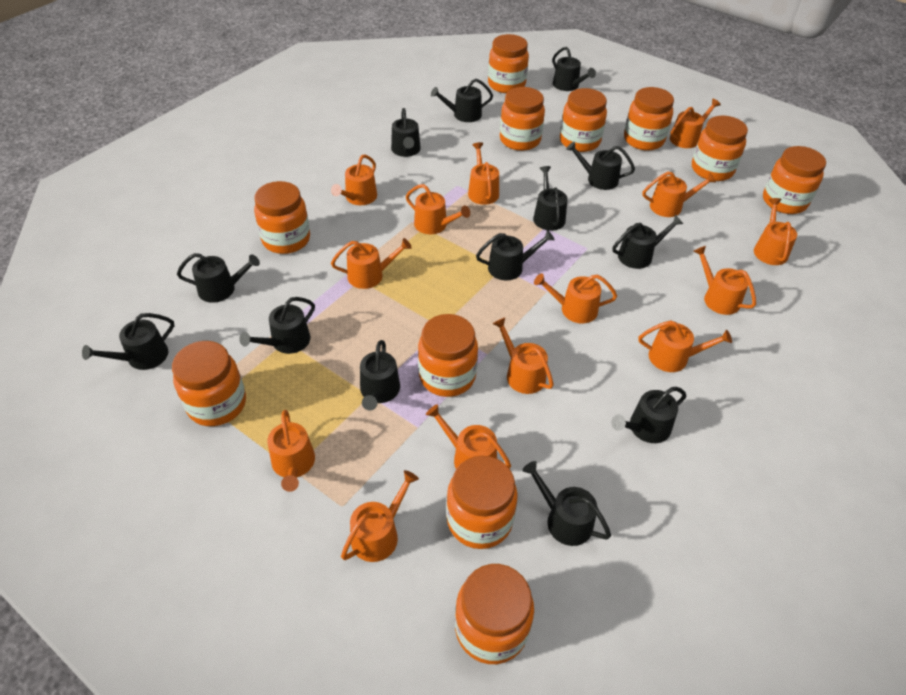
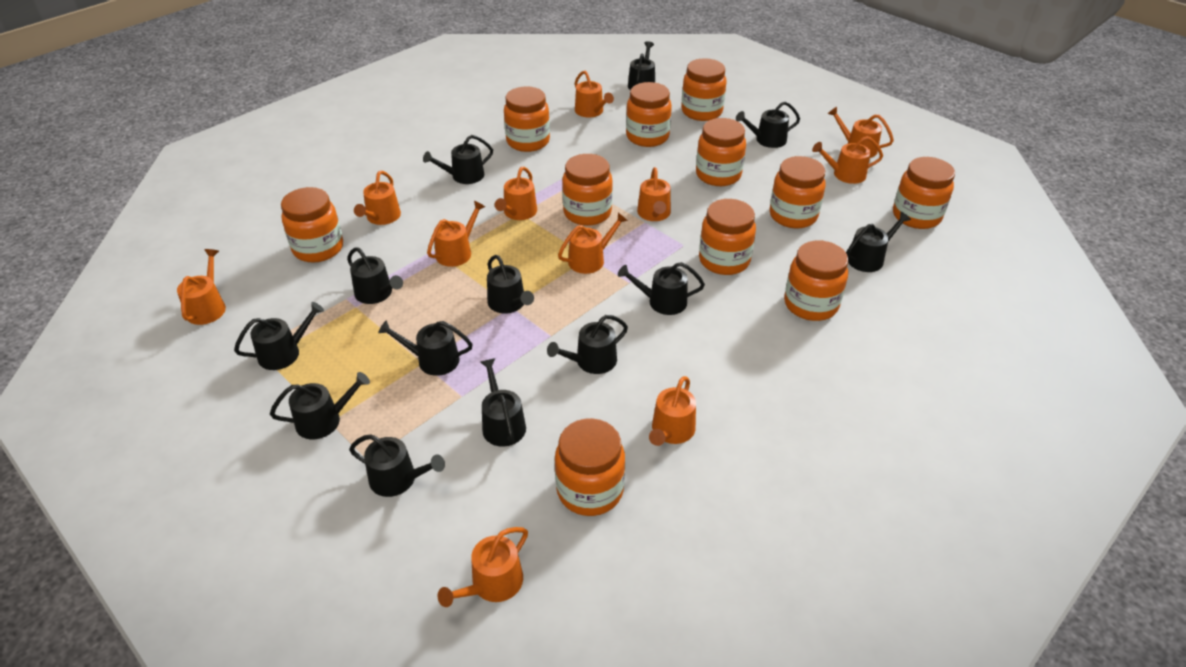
orange watering can: [267,410,315,492] [331,155,377,205] [331,238,412,289] [341,470,419,562] [406,184,470,234] [426,404,511,469] [468,142,499,205] [492,317,554,394] [534,273,617,323] [639,321,732,372] [642,172,716,217] [670,99,721,148] [694,246,756,315] [754,198,797,265] = 14 -> [177,249,226,325] [354,171,401,225] [427,201,485,267] [438,527,528,607] [495,167,537,220] [558,213,628,274] [575,71,614,117] [637,167,671,221] [649,376,696,446] [812,136,883,184] [828,107,894,158] = 11

